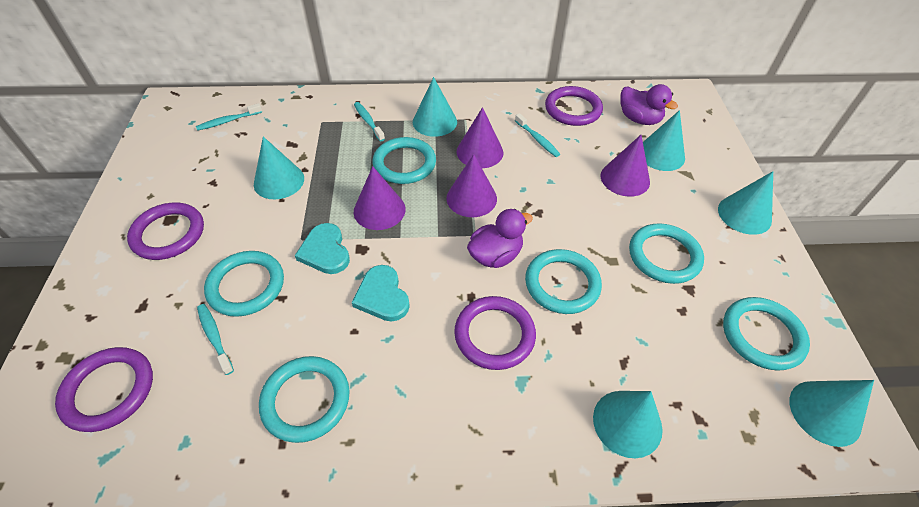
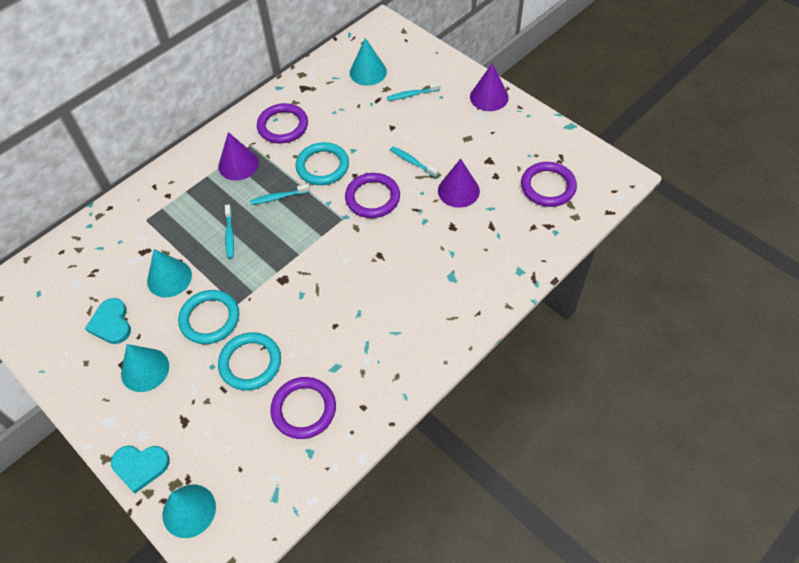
purple cone: [354,166,406,230] [446,154,497,217] [457,107,503,168] [601,135,650,197] = 4 -> [218,132,259,180] [438,158,480,208] [470,63,509,111] = 3
purple duck: [467,209,533,268] [621,84,678,125] = 2 -> none = 0
turquoise cone: [254,136,304,199] [413,77,457,137] [593,391,663,458] [643,110,685,171] [718,171,773,235] [789,380,874,447] = 6 -> [121,344,169,392] [147,249,192,298] [162,485,216,538] [350,38,387,86] = 4
turquoise ring: [204,251,284,317] [259,356,350,443] [372,137,436,184] [525,249,602,314] [629,223,704,284] [723,297,810,371] = 6 -> [178,290,239,344] [218,332,281,390] [296,142,349,185] = 3

